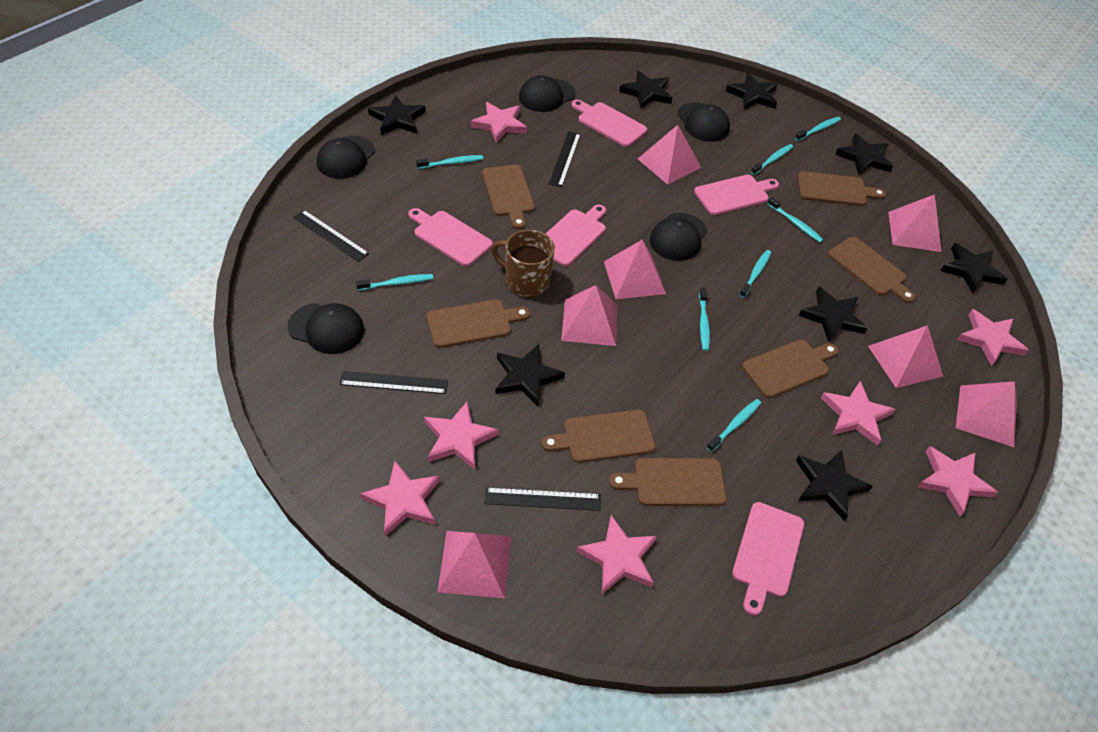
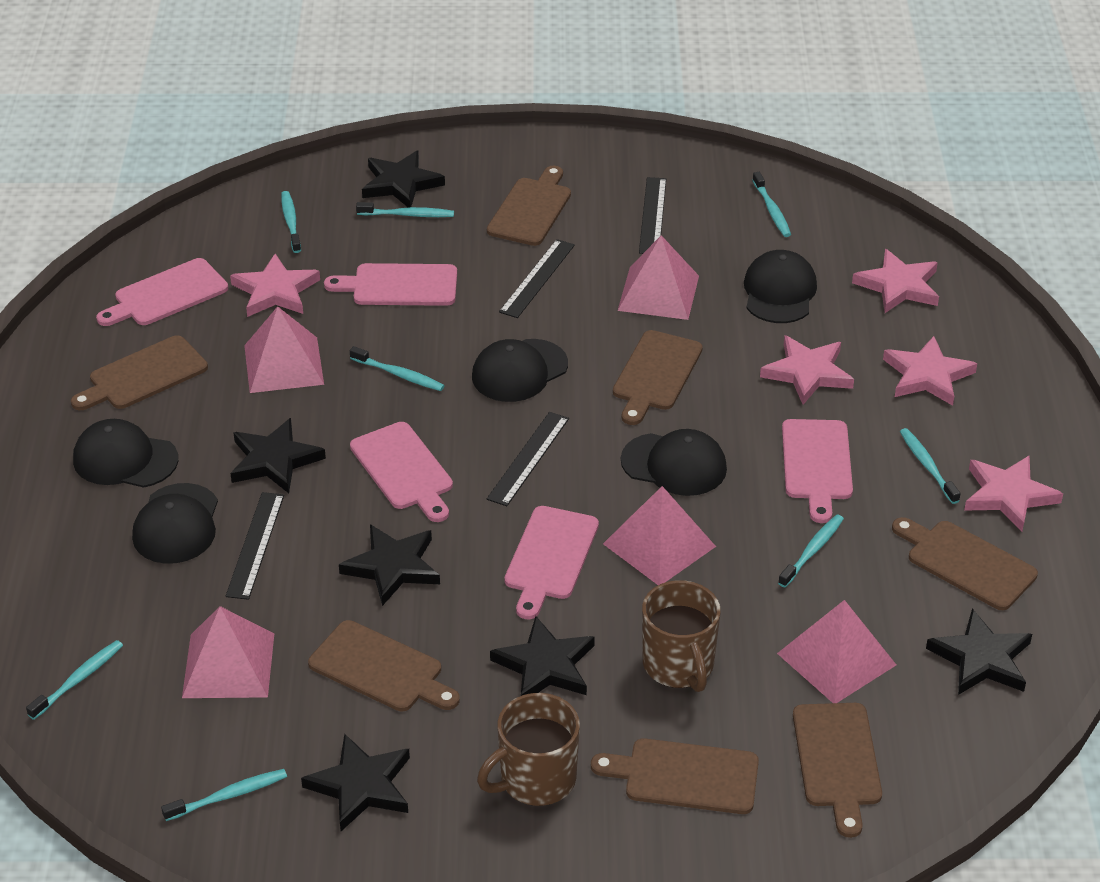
black star: [368,95,426,135] [496,344,565,406] [619,71,672,109] [726,73,778,110] [796,450,873,521] [799,287,868,342] [835,133,893,175] [941,243,1008,293] = 8 -> [230,418,326,493] [301,733,410,831] [339,524,440,606] [362,151,445,208] [490,616,595,696] [926,609,1032,695] = 6
brown mug: [491,230,555,297] = 1 -> [477,693,580,806] [642,580,721,692] = 2
pink pyramid: [437,531,511,598] [561,285,618,346] [604,240,666,299] [638,125,701,185] [868,325,943,388] [888,194,941,252] [956,381,1017,447] = 7 -> [182,606,274,698] [244,306,324,393] [603,486,716,585] [618,235,699,320] [777,600,896,703] = 5
pink star: [360,461,440,536] [424,402,499,470] [471,102,527,143] [576,515,657,594] [821,381,896,446] [918,446,998,516] [957,309,1029,366] = 7 -> [230,254,320,317] [760,335,854,405] [852,249,939,313] [883,336,977,406] [964,455,1063,532] = 5

